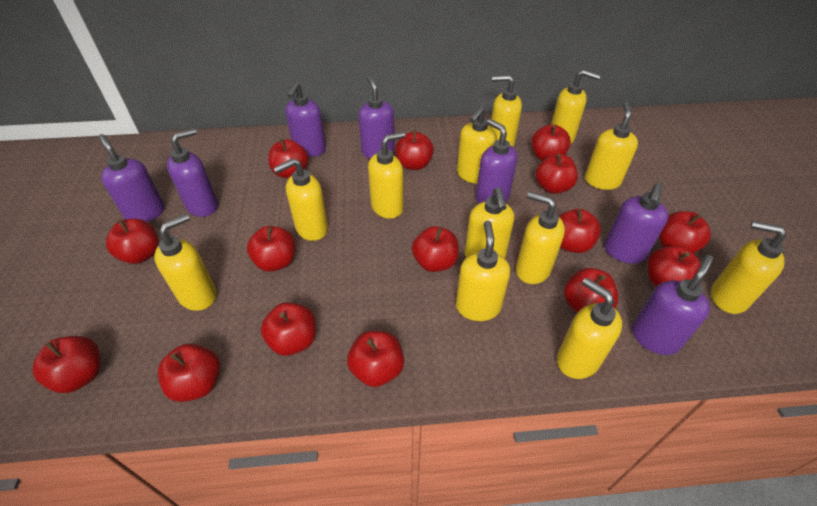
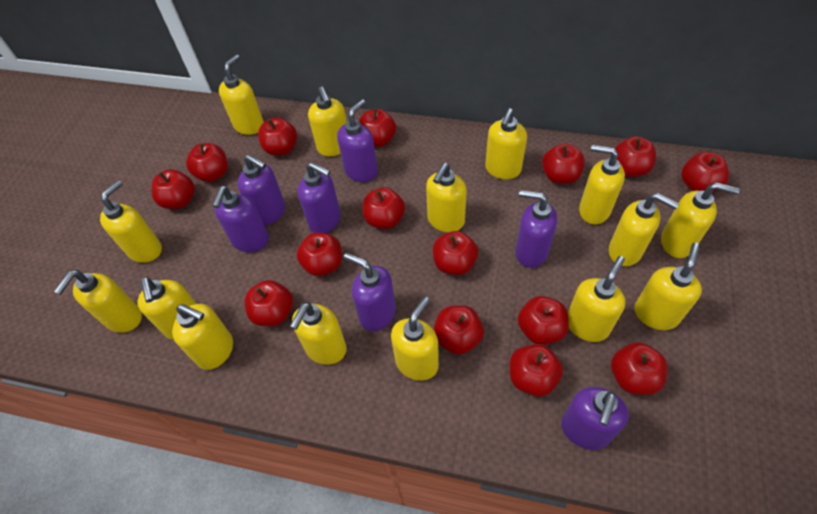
yellow soap dispenser: [154,214,217,311] [273,158,328,241] [368,132,406,219] [456,221,510,321] [457,106,497,184] [465,187,514,258] [490,75,522,147] [516,192,565,284] [551,69,601,143] [557,278,622,379] [585,102,638,190] [711,221,787,314] = 12 -> [54,270,142,333] [100,180,162,263] [138,277,196,340] [172,304,233,370] [219,54,264,135] [290,302,347,365] [308,86,347,156] [391,296,439,381] [426,163,467,232] [485,108,527,179] [568,256,625,342] [579,145,625,224] [609,193,679,266] [634,243,702,330] [661,183,740,258] = 15

